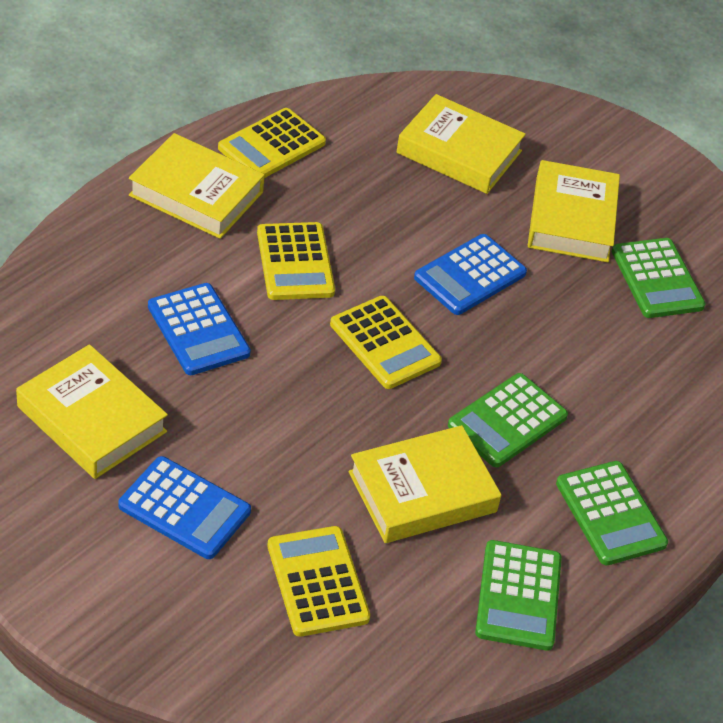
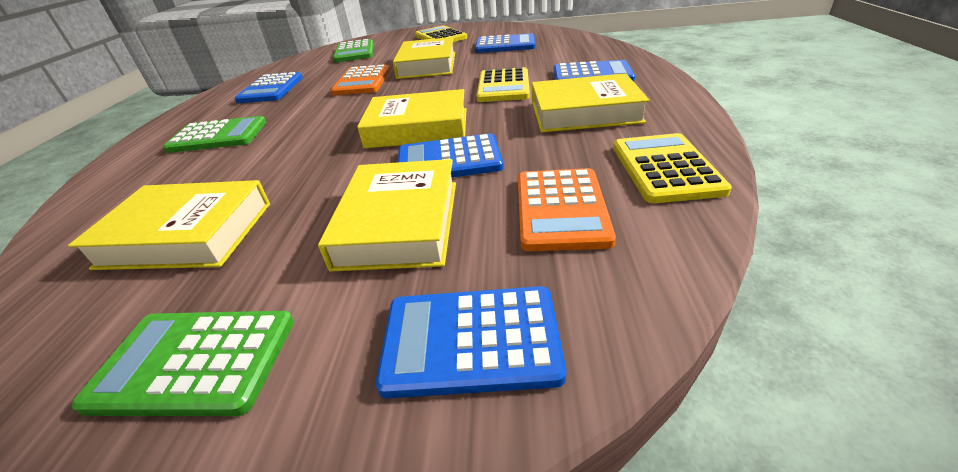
blue calculator: [118,456,251,559] [148,283,251,375] [414,234,527,315] = 3 -> [235,72,303,103] [375,286,566,398] [398,133,504,178] [475,33,536,53] [554,60,635,82] = 5
green calculator: [448,373,568,467] [475,540,562,651] [556,461,668,565] [611,238,706,318] = 4 -> [71,311,294,416] [163,116,266,153] [333,39,373,62] = 3
orange calculator: none = 0 -> [331,64,390,95] [518,168,616,251] = 2
yellow calculator: [218,108,326,178] [257,222,335,300] [267,526,370,637] [330,296,442,389] = 4 -> [415,25,467,42] [476,67,530,102] [613,133,732,203] = 3

